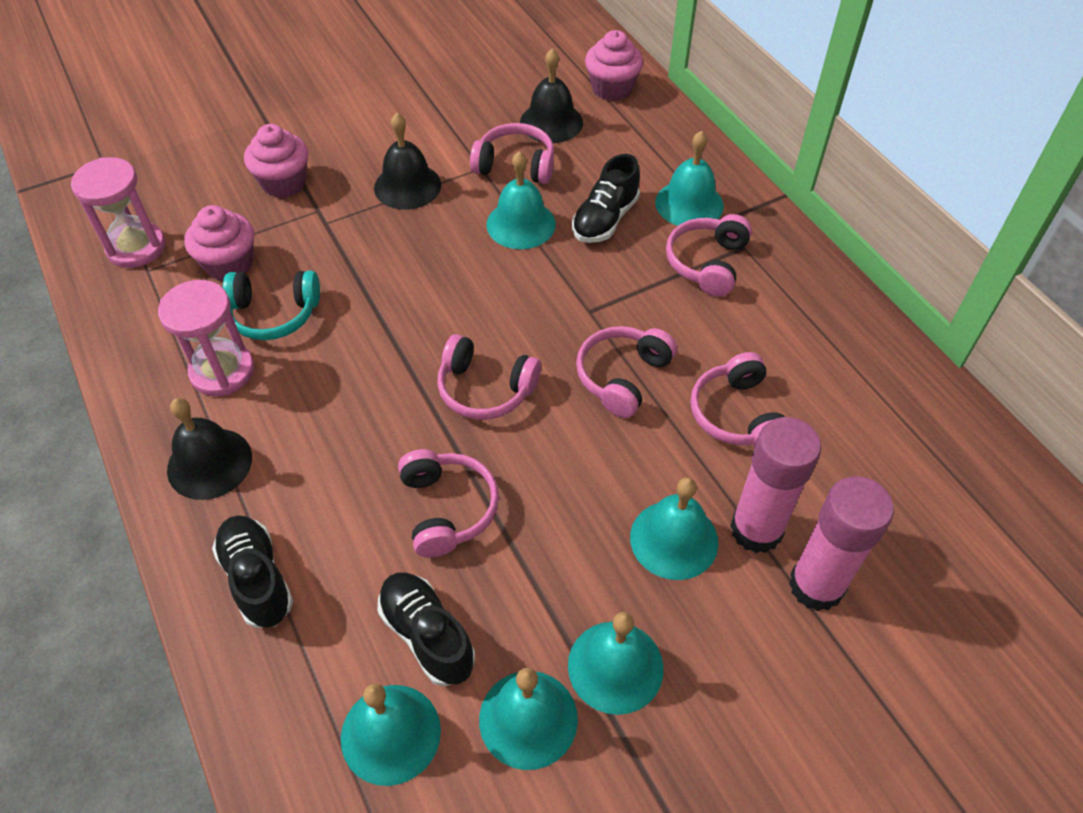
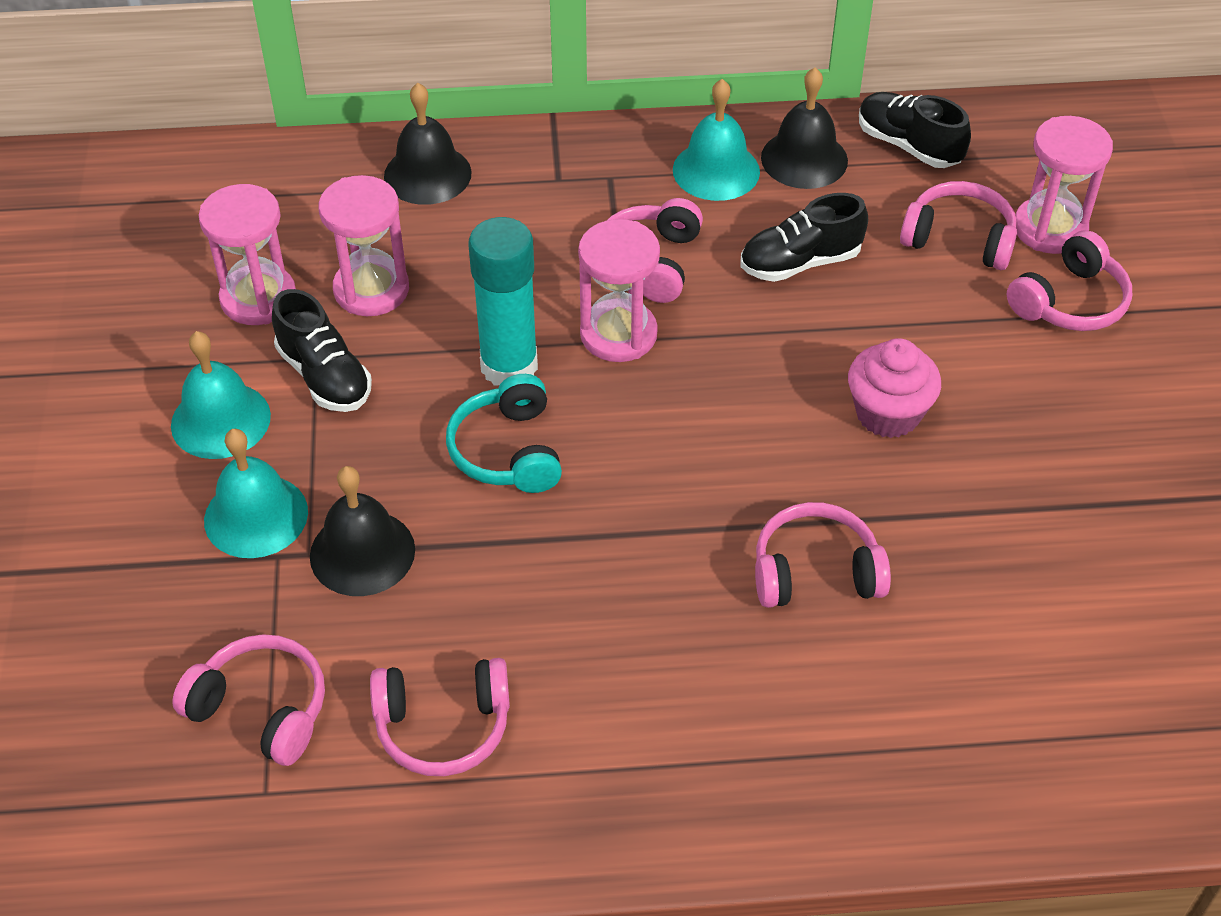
pink cupcake: [185,205,254,281] [244,124,308,198] [585,30,643,101] = 3 -> [848,338,941,438] = 1
pink glue stick: [730,417,821,553] [789,476,894,611] = 2 -> none = 0
pink hourglass: [71,157,165,268] [158,280,254,396] = 2 -> [199,184,296,325] [319,175,409,316] [578,219,660,362] [1015,116,1113,254] = 4
turquoise bell: [341,684,441,786] [479,668,578,770] [486,151,556,249] [568,612,664,715] [630,477,719,580] [655,131,724,226] = 6 -> [171,331,271,459] [204,429,308,558] [673,79,760,201] = 3
turquoise glue stick: none = 0 -> [468,217,538,386] = 1

